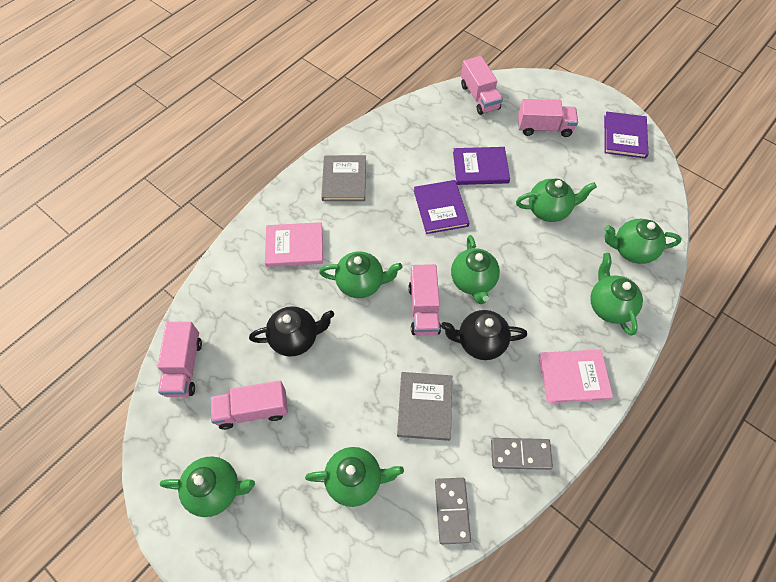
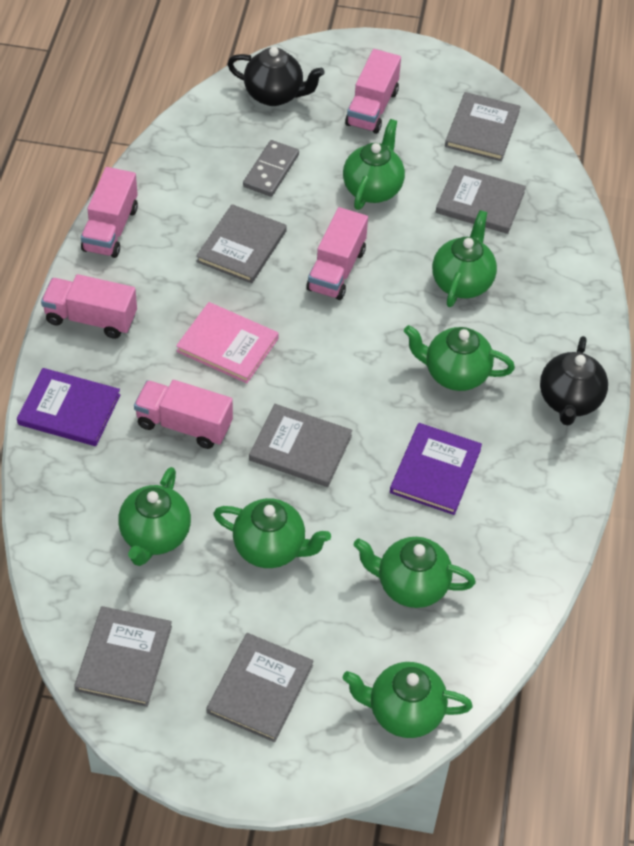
grey book: [321,155,366,201] [397,372,452,441] = 2 -> [74,606,172,707] [196,204,287,284] [207,633,314,742] [249,404,352,487] [436,166,526,234] [445,92,521,161] = 6
grey domino: [435,478,471,544] [491,438,553,470] = 2 -> [243,140,299,197] = 1
pink book: [265,222,323,267] [539,350,613,403] = 2 -> [176,302,279,383] = 1
purple book: [414,180,469,234] [453,147,510,185] [604,111,648,159] = 3 -> [17,368,121,446] [390,423,482,515] = 2

